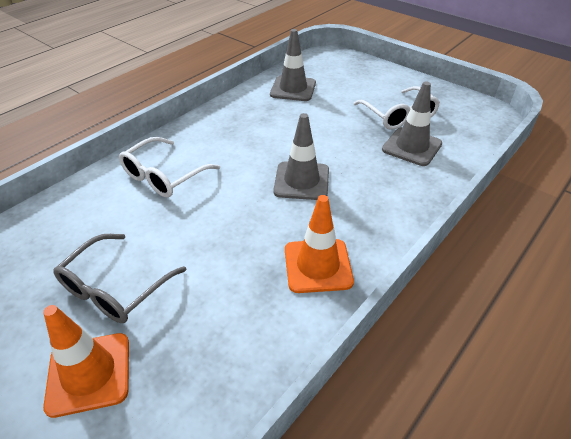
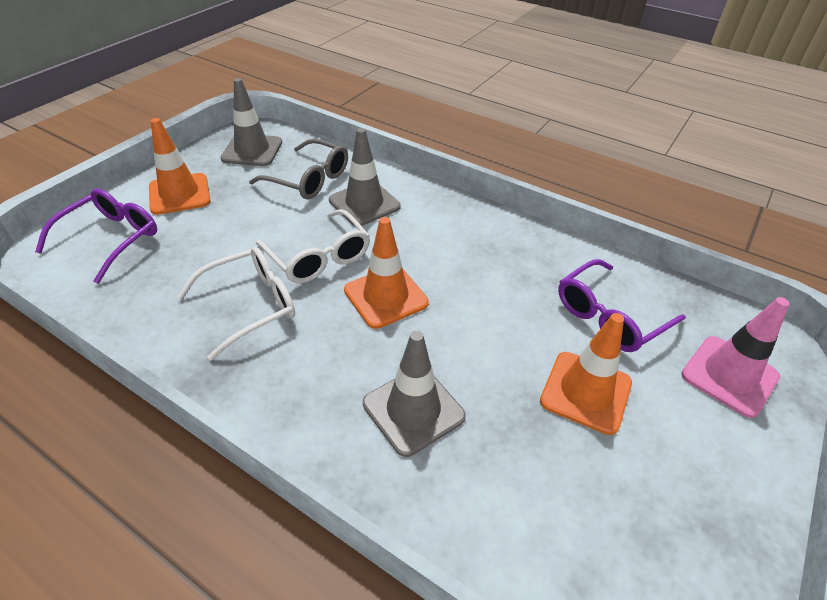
orange traffic cone: [43,305,129,418] [285,195,354,293] = 2 -> [149,118,210,215] [344,217,429,329] [540,313,632,435] = 3
pink traffic cone: none = 0 -> [681,297,790,418] = 1
purple glasses: none = 0 -> [35,189,157,284] [558,259,686,352] = 2

